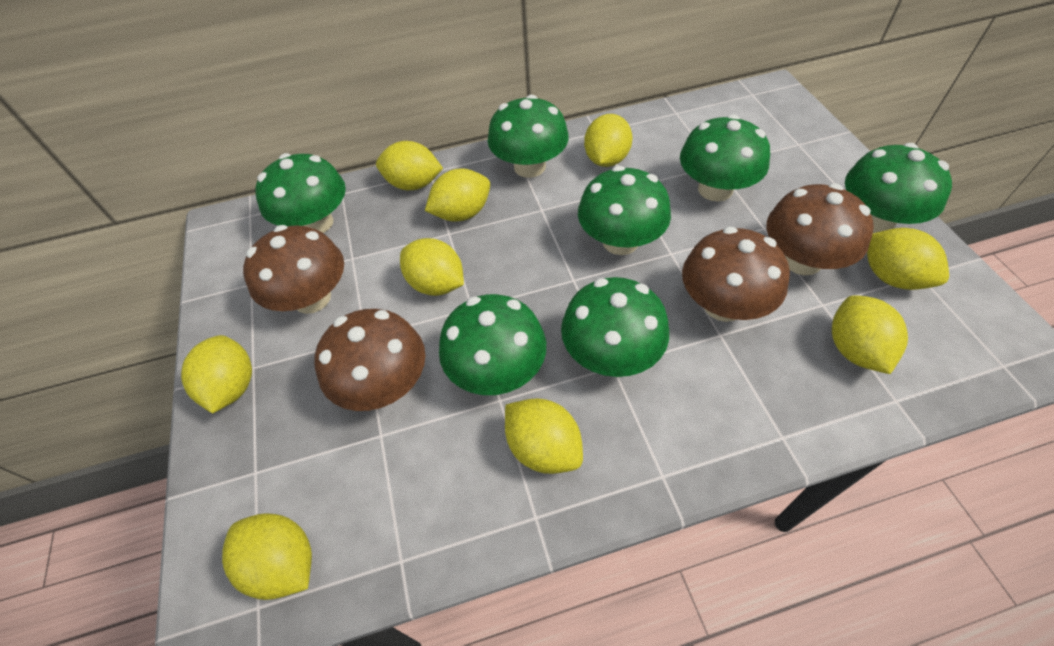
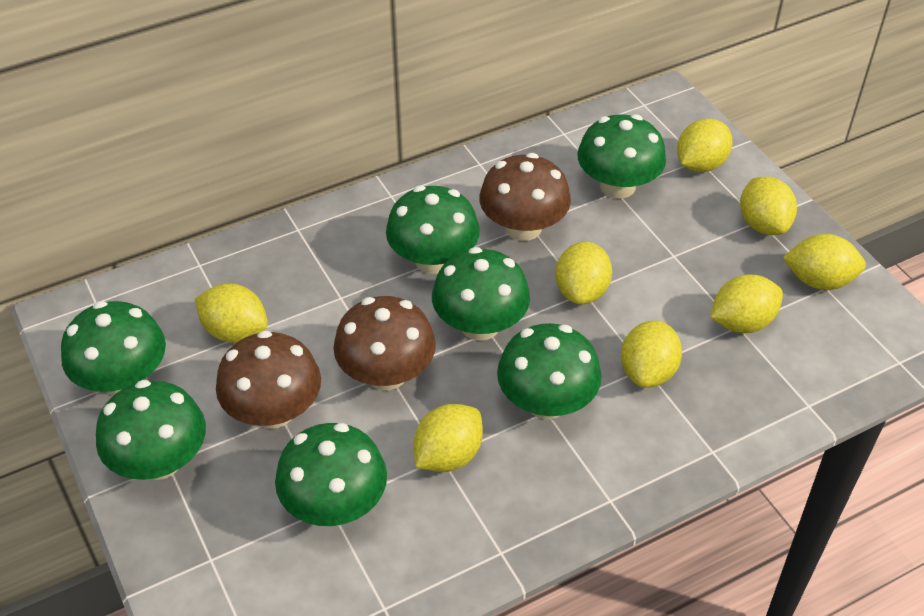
brown mushroom: [243,225,344,314] [315,309,426,411] [682,227,790,322] [766,183,874,275] = 4 -> [216,330,321,429] [333,296,436,390] [479,153,571,241] = 3
yellow lemon: [181,335,252,414] [222,513,312,600] [376,141,443,190] [400,238,464,296] [425,168,490,222] [505,399,583,474] [584,114,633,167] [832,295,908,374] [867,228,949,290] = 9 -> [195,284,268,343] [414,404,483,472] [555,242,612,304] [621,321,682,388] [677,119,733,172] [710,274,783,333] [740,176,797,235] [783,234,866,290] = 8

